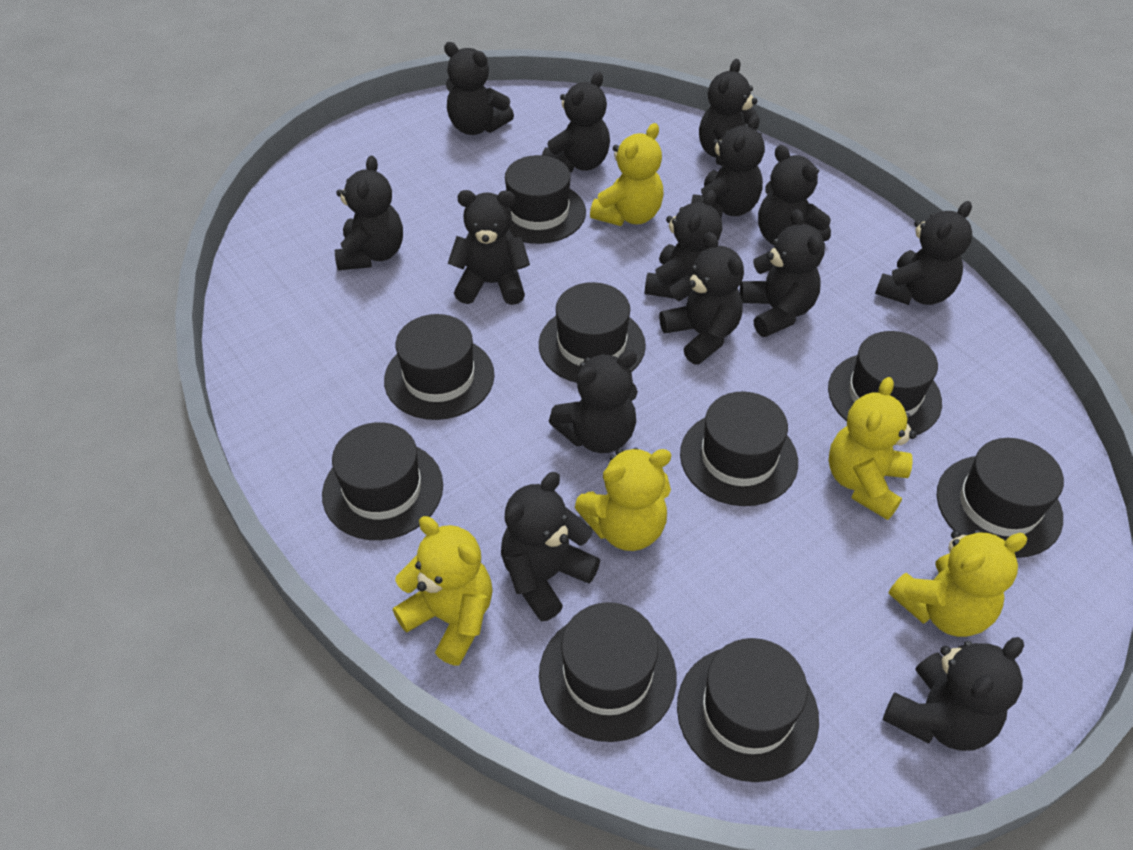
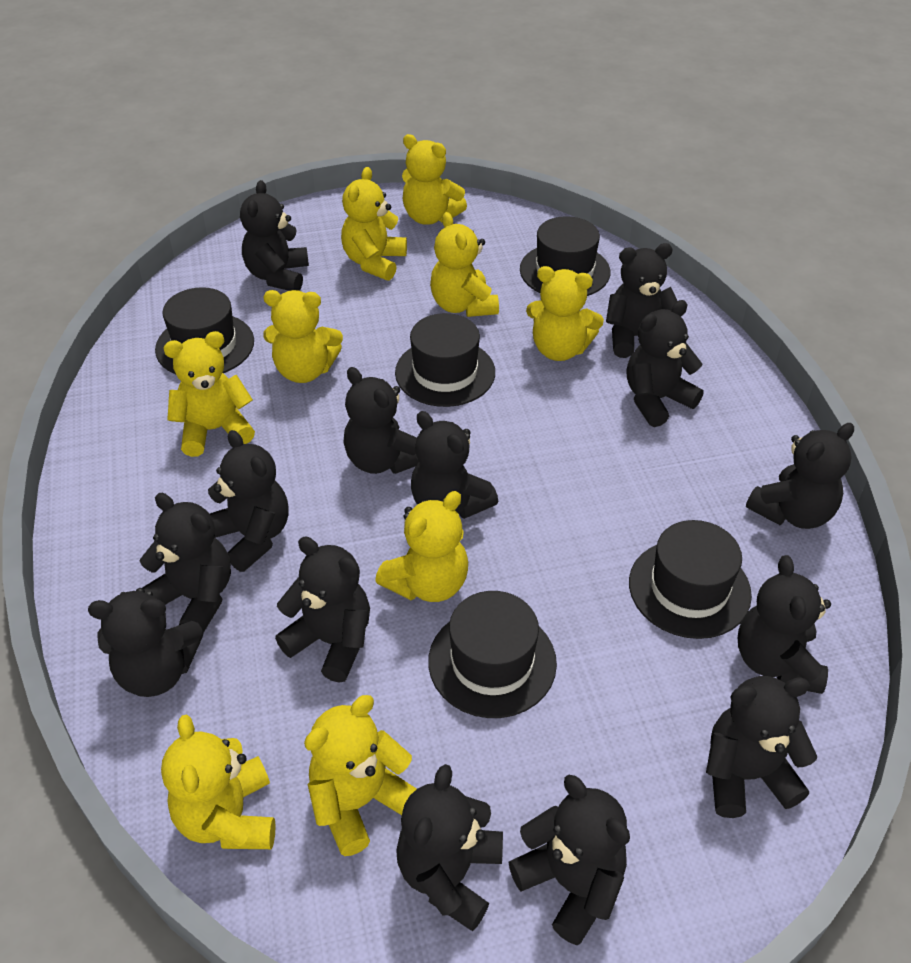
black hat: [322,422,443,540] [384,314,494,420] [505,155,586,244] [539,282,646,383] [539,602,677,742] [677,638,819,782] [680,392,798,506] [828,331,942,435] [937,438,1064,558] = 9 -> [155,287,254,374] [395,313,495,407] [428,591,557,718] [520,216,610,296] [629,520,752,639] = 5
yellow teddy bear: [393,516,493,666] [574,448,671,551] [590,123,664,226] [829,377,917,520] [888,530,1027,637] = 5 -> [161,715,276,849] [164,331,255,457] [263,290,343,383] [304,695,417,856] [341,167,407,281] [375,491,468,602] [402,134,467,225] [430,212,499,317] [526,266,604,361] = 9

